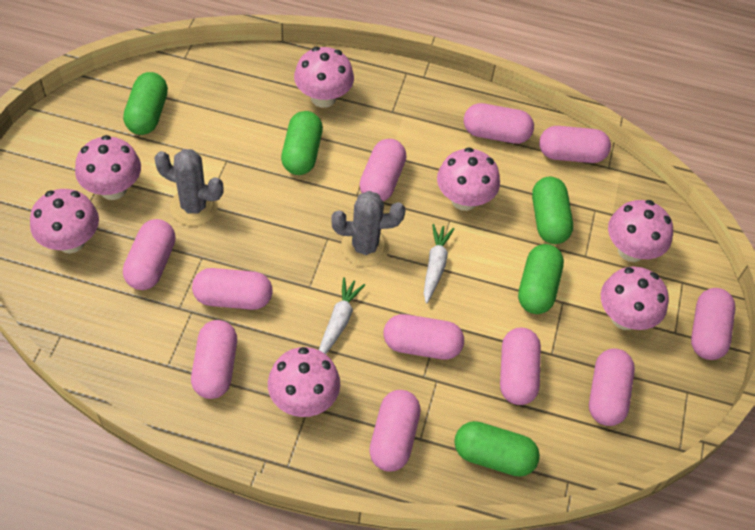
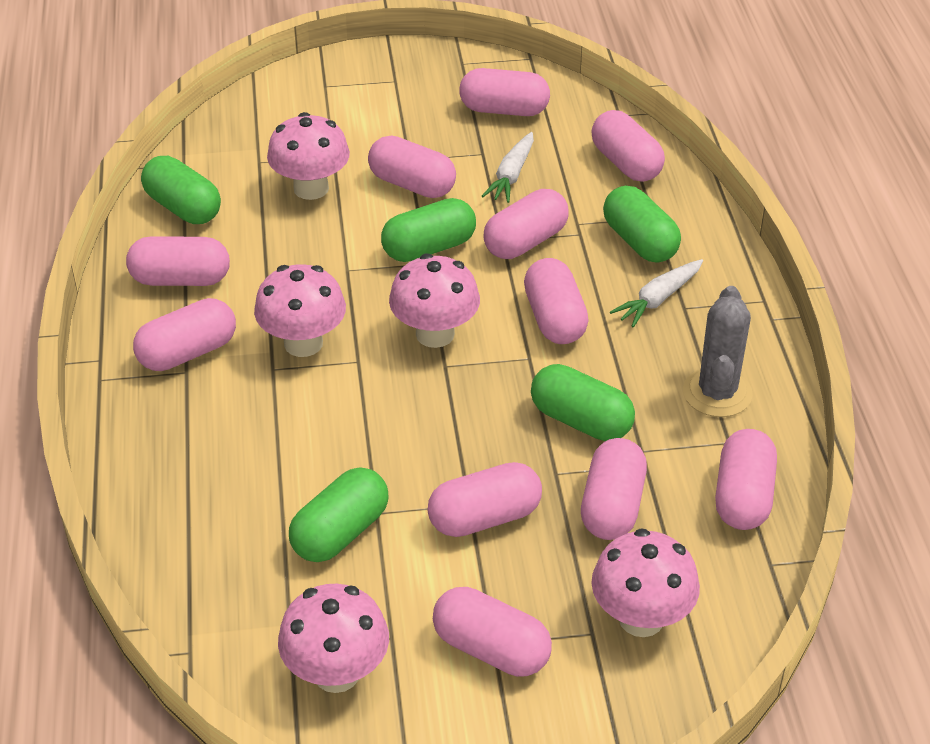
grey cactus: [154,149,224,226] [331,191,405,267] = 2 -> [683,286,753,417] = 1
pink mushroom: [30,189,99,253] [75,135,141,200] [268,347,340,417] [294,47,354,108] [437,147,500,211] [601,266,669,330] [608,200,673,262] = 7 -> [254,264,346,357] [267,112,350,200] [278,584,389,693] [389,254,480,348] [591,528,700,637] = 5

